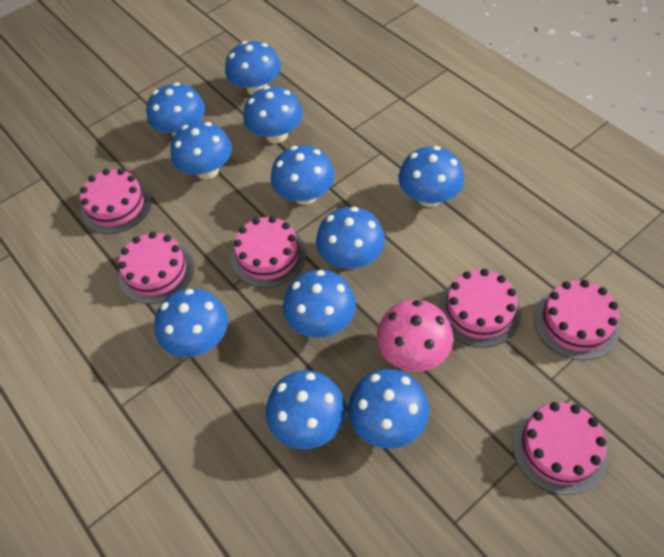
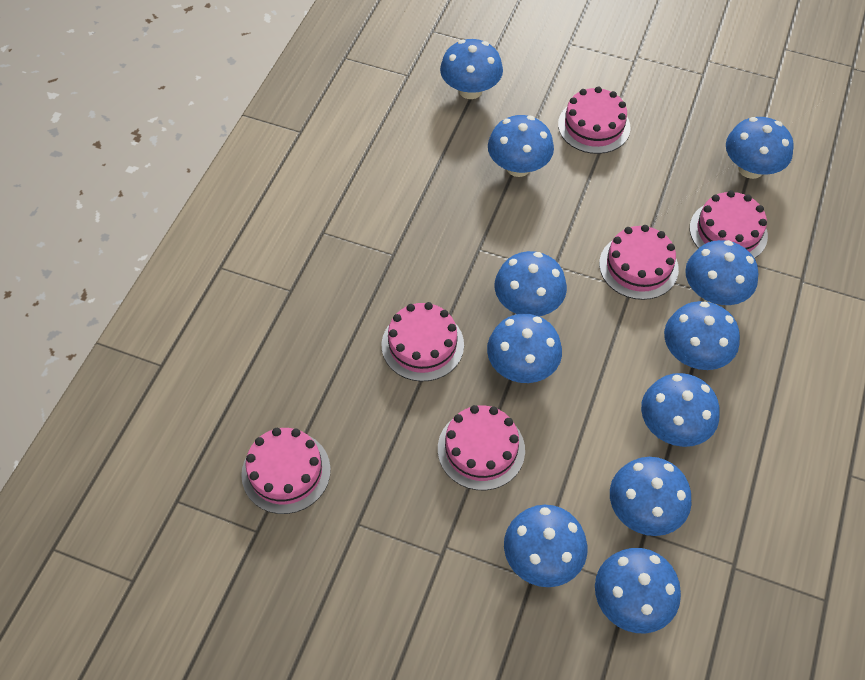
pink mushroom: [377,300,453,372] = 1 -> none = 0

